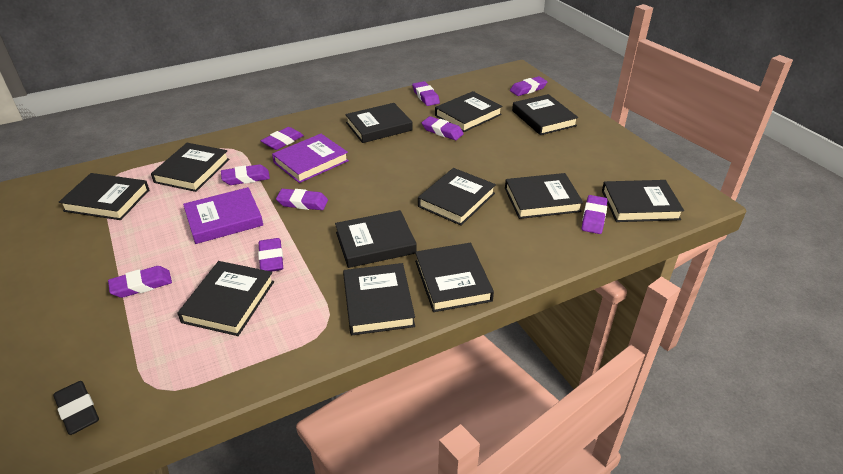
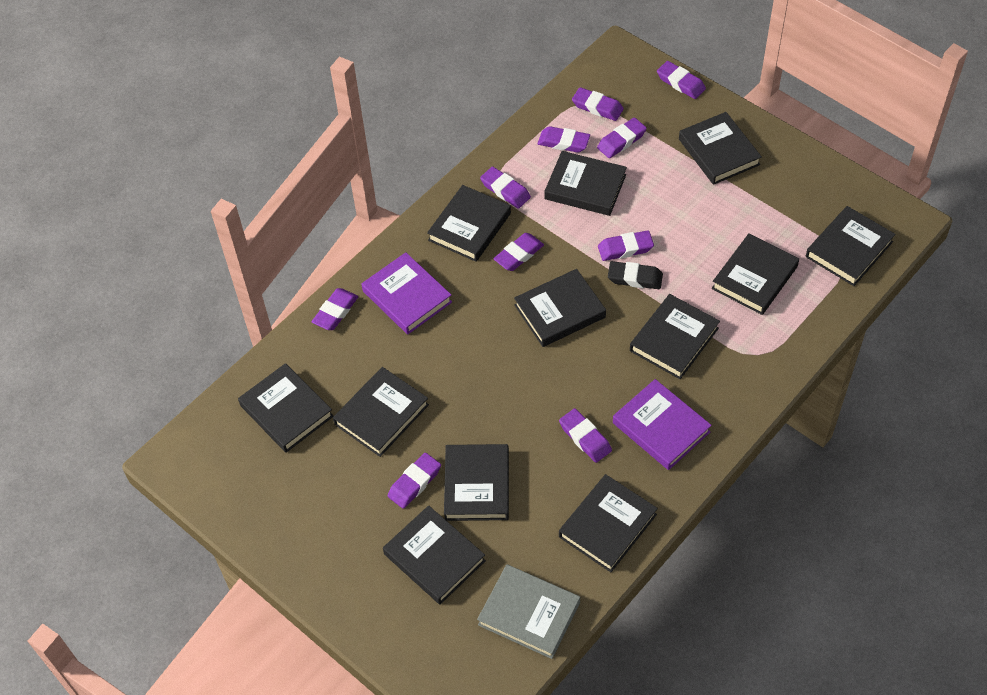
grey book: none = 0 -> [477,564,580,659] = 1
purple eraser: [108,266,172,298] [221,164,270,185] [258,238,283,272] [261,127,304,150] [276,189,328,210] [412,81,440,106] [422,116,464,140] [510,76,548,96] [582,195,607,234] = 9 -> [312,288,358,330] [388,453,441,509] [480,167,531,209] [493,233,544,271] [538,126,590,153] [559,408,612,463] [572,87,624,121] [597,118,647,158] [598,230,654,261] [657,61,706,99] = 10

